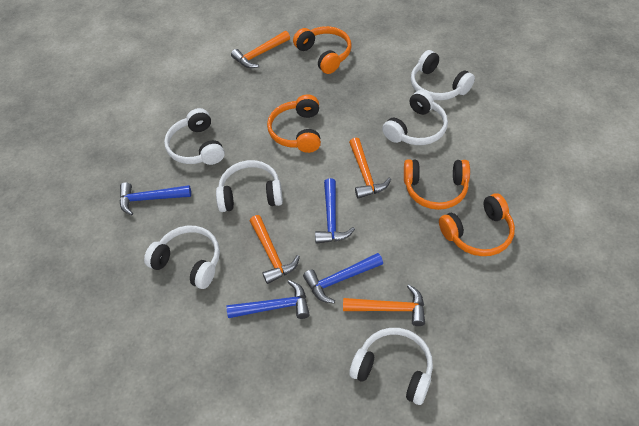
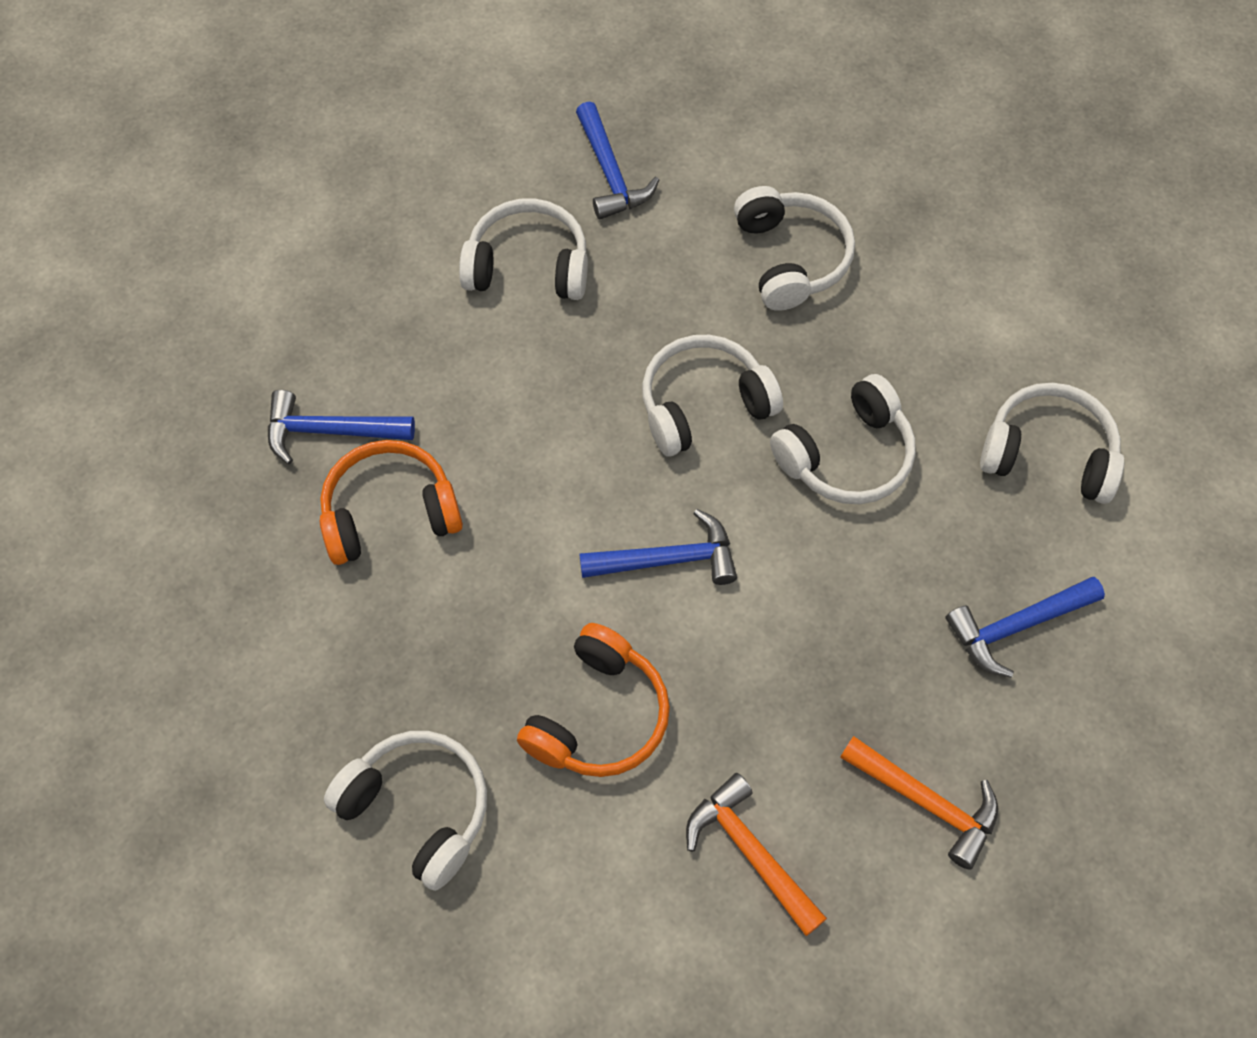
orange hammer: [231,31,290,68] [250,215,300,284] [343,285,425,326] [349,137,391,199] = 4 -> [686,773,827,936] [840,736,998,870] = 2
orange headphones: [267,94,321,153] [293,26,351,74] [404,159,470,210] [439,193,515,256] = 4 -> [319,440,463,565] [517,623,670,777] = 2

